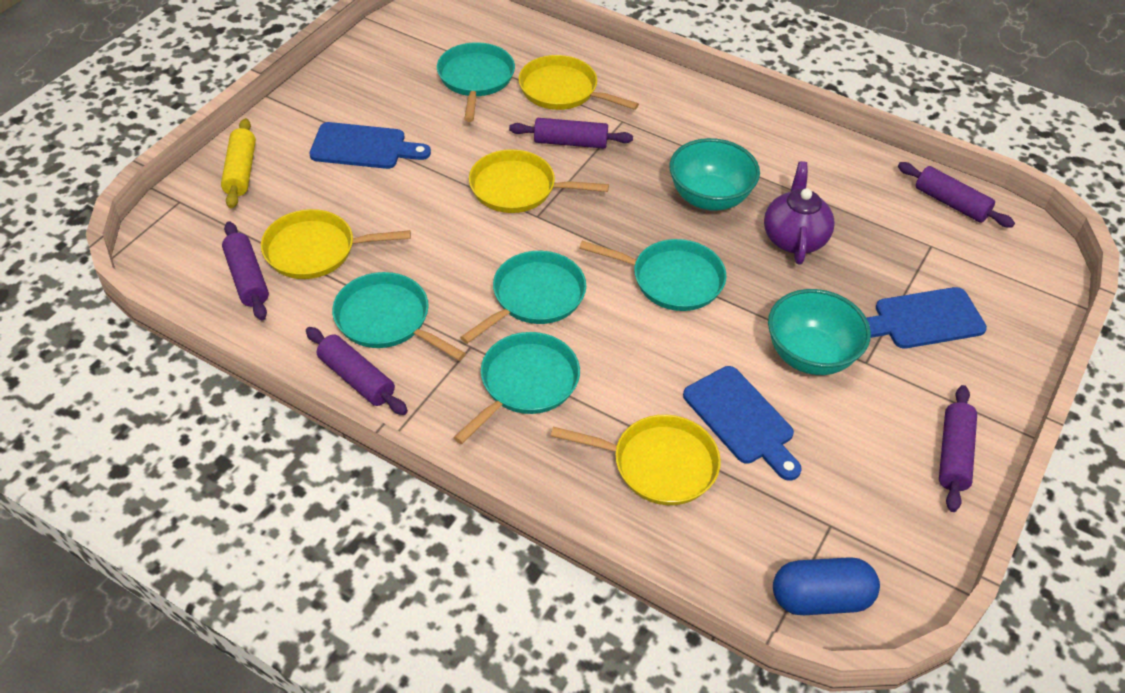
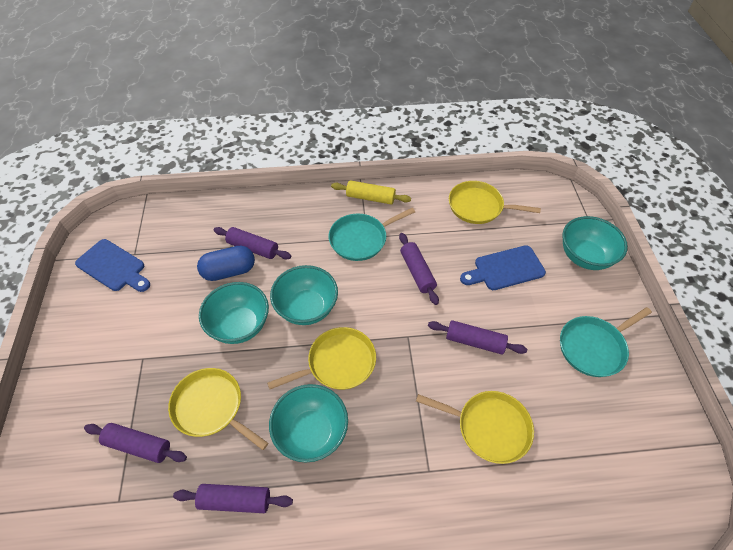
blue cutting board: [310,122,431,169] [683,366,802,481] [867,287,987,348] = 3 -> [75,239,150,292] [460,245,546,290] = 2
purple teapot: [764,161,835,265] = 1 -> none = 0
turquoise bowl: [669,138,760,211] [768,289,871,375] = 2 -> [199,282,269,344] [269,384,348,463] [270,265,338,325] [563,216,628,270] = 4
turquoise pan: [332,272,466,361] [437,42,515,122] [453,332,580,444] [460,251,586,344] [579,239,726,311] = 5 -> [329,208,415,261] [560,307,652,377] = 2

